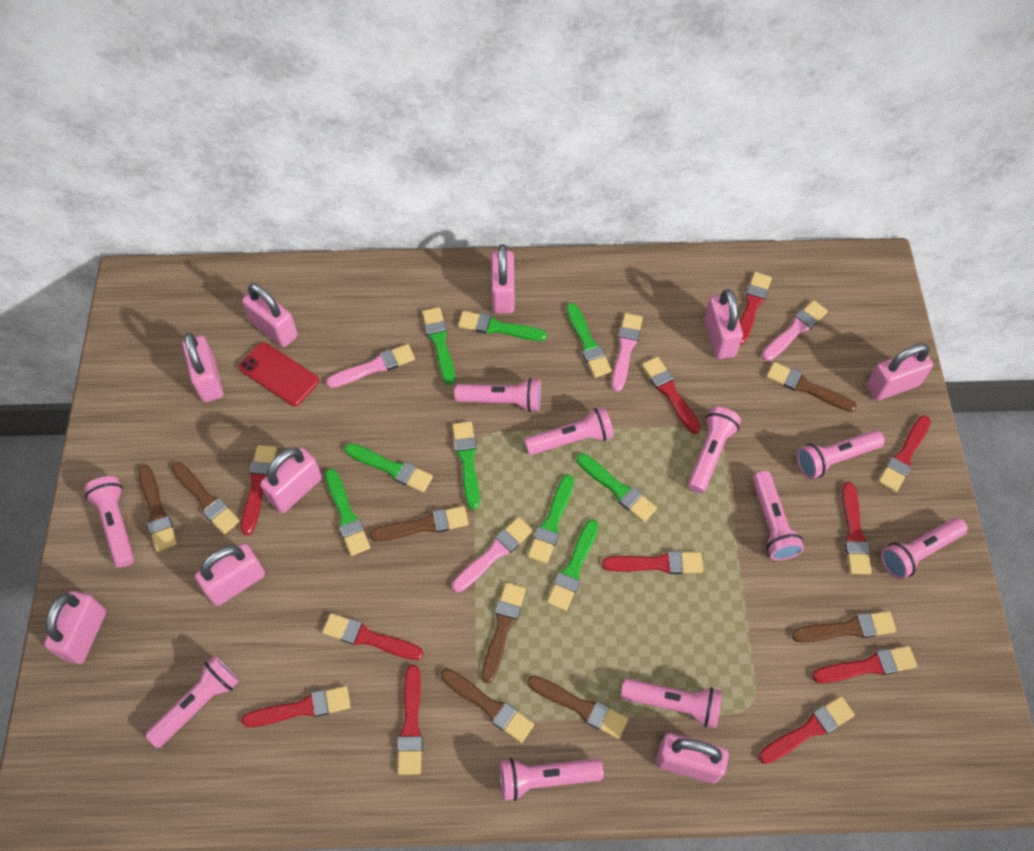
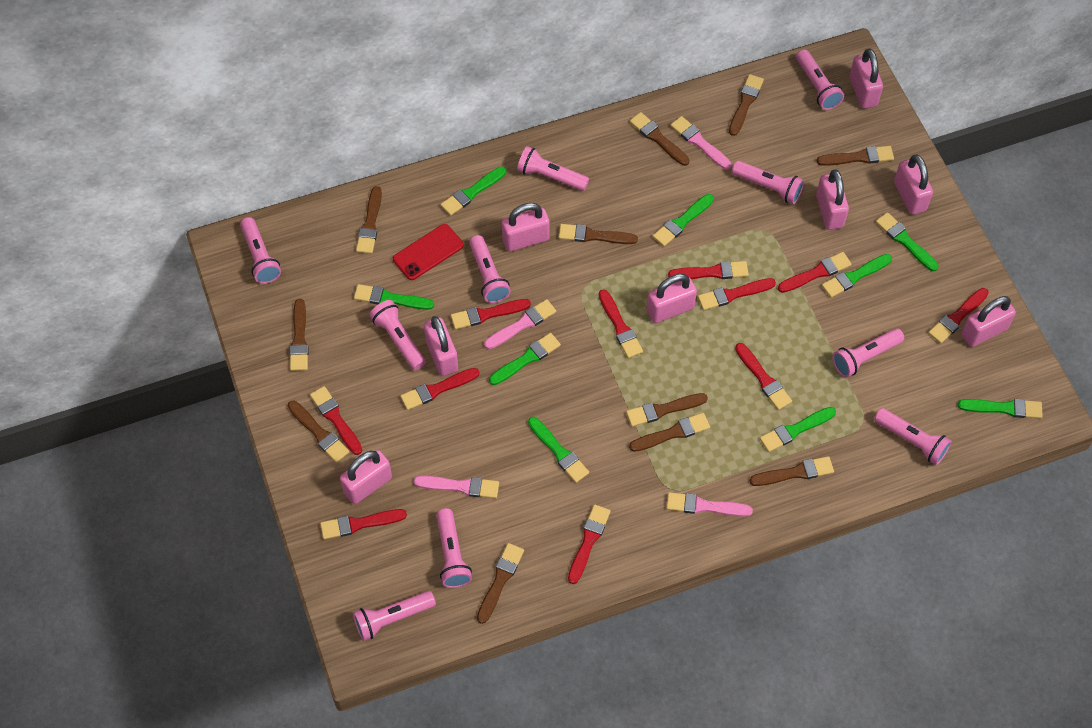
brown brush: [139,465,177,552] [171,462,240,534] [370,506,469,541] [441,669,534,743] [481,582,526,684] [527,675,628,739] [766,362,857,412] [792,611,896,643] = 8 -> [288,401,349,463] [289,299,309,371] [356,186,382,254] [477,543,524,624] [559,224,638,244] [626,393,708,427] [629,413,710,452] [630,112,690,166] [729,74,764,136] [749,456,834,486] [816,146,894,166] = 11
pink padlock: [44,591,106,664] [182,332,223,402] [195,543,265,606] [242,283,298,347] [260,448,322,513] [491,244,515,314] [656,733,729,783] [704,289,743,359] [867,343,933,400] = 9 -> [340,450,392,504] [424,316,458,376] [502,203,550,251] [647,274,697,323] [816,170,849,230] [850,48,883,109] [894,155,933,215] [961,296,1016,347] = 8

